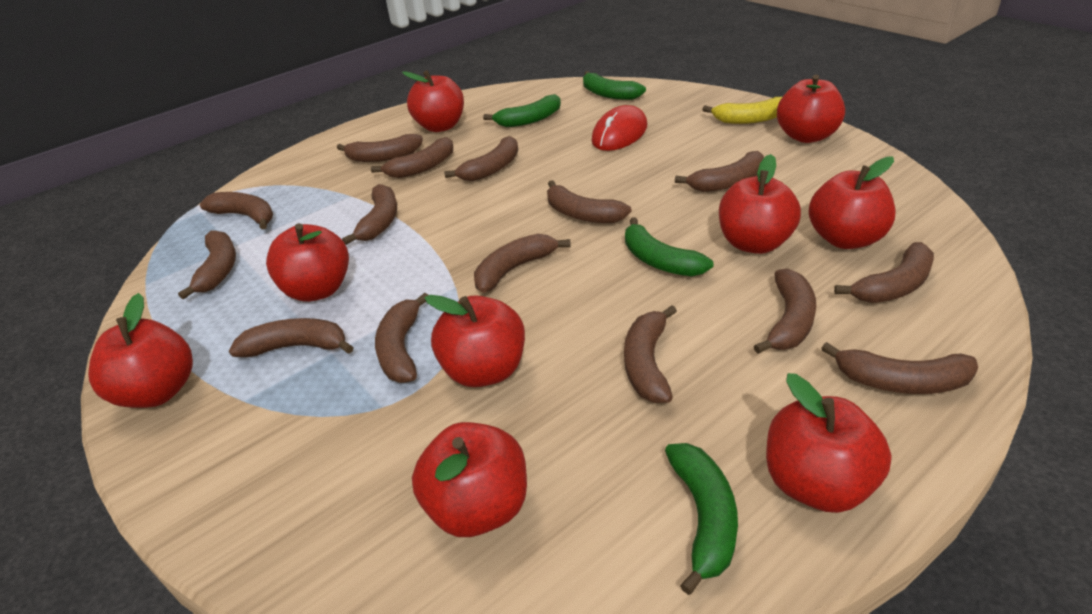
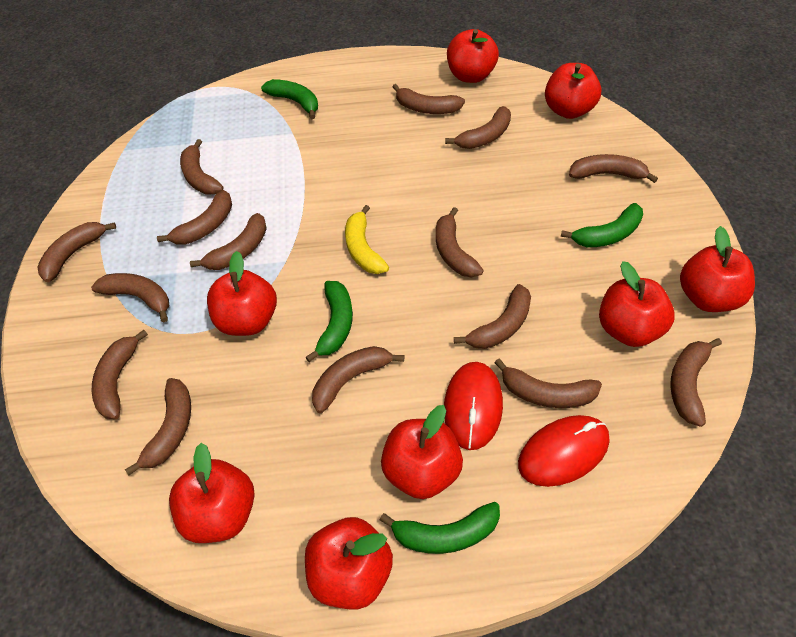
red apple: [88,293,193,408] [266,223,349,302] [402,70,464,132] [412,422,527,537] [425,295,525,387] [719,154,801,254] [766,373,892,513] [777,75,845,143] [808,156,896,249] = 9 -> [169,443,255,543] [207,251,277,336] [305,517,393,609] [381,405,463,499] [447,29,499,83] [545,63,601,119] [599,261,675,347] [680,226,755,312] = 8
red mouse: [591,105,647,151] = 1 -> [444,362,503,450] [518,415,609,487] = 2

